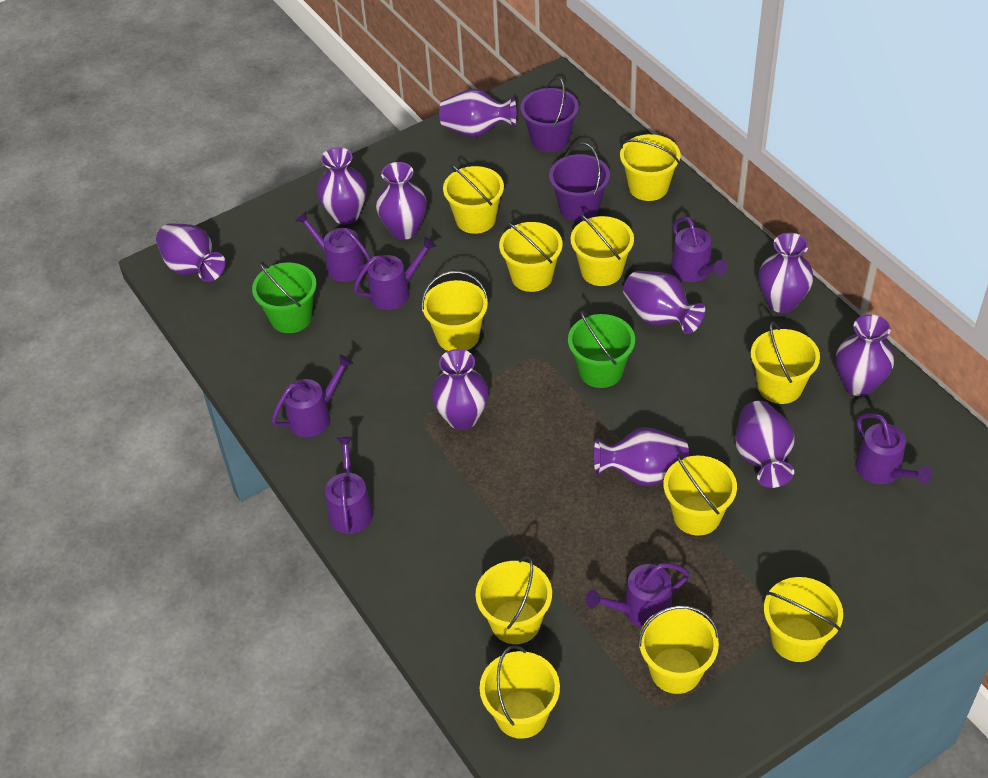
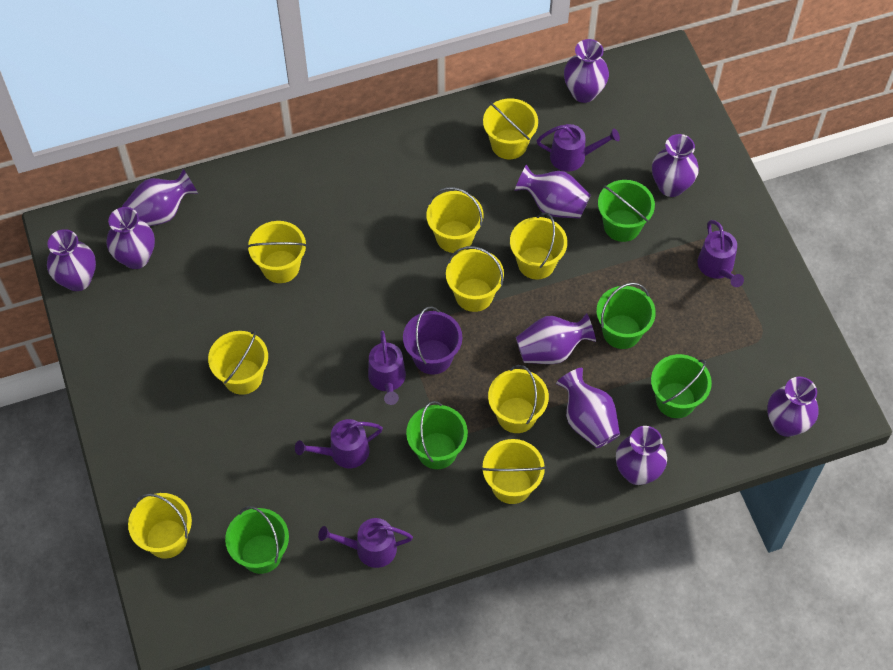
green bucket: [252,262,316,333] [568,311,635,388] = 2 -> [225,506,289,574] [406,401,468,469] [596,283,656,349] [598,180,655,242] [651,354,712,418] = 5
purple bucket: [520,77,579,152] [549,143,610,222] = 2 -> [403,306,462,375] = 1
purple watering can: [272,355,353,437] [295,211,371,282] [325,436,373,534] [353,237,436,310] [586,563,690,627] [671,216,728,282] [855,413,932,484] = 7 -> [295,419,383,468] [318,518,413,568] [368,330,406,405] [537,124,620,172] [697,220,744,287] = 5
yellow bucket: [421,271,488,351] [443,165,504,234] [475,556,552,644] [480,645,560,739] [499,222,563,292] [570,214,634,286] [620,134,680,201] [638,605,719,694] [663,455,737,536] [751,322,820,404] [764,577,843,662] = 11 -> [128,493,192,559] [208,331,268,395] [247,221,307,283] [426,187,484,253] [446,246,504,312] [481,439,546,504] [483,98,538,159] [488,365,549,433] [510,212,568,280] = 9

